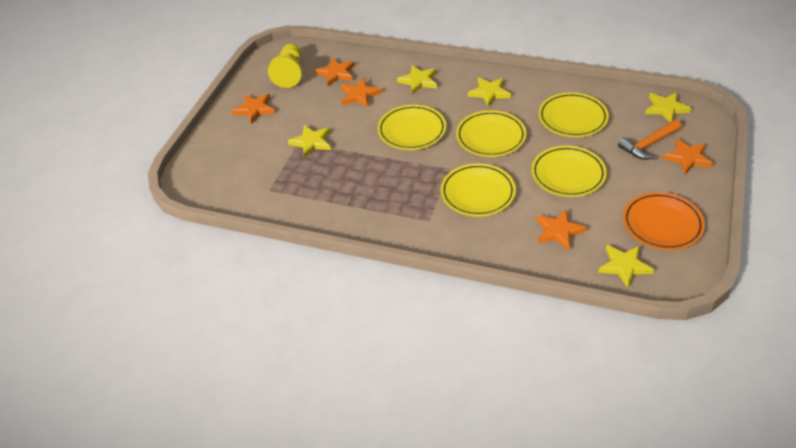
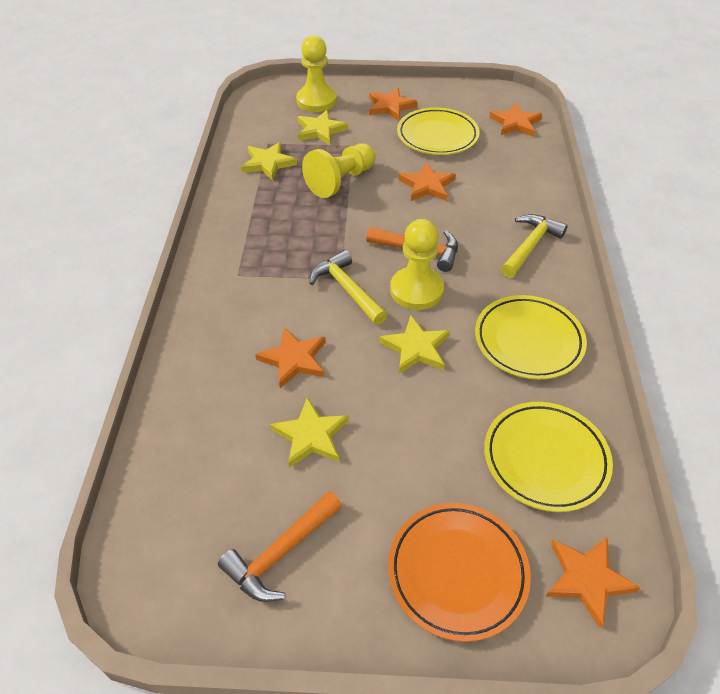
orange hammer: [618,119,681,160] = 1 -> [218,491,342,602] [366,227,458,272] = 2
yellow hammer: none = 0 -> [309,250,388,325] [501,214,568,278] = 2
yellow pawn: [268,43,302,88] = 1 -> [296,35,337,112] [302,144,375,198] [390,219,444,310] = 3
yellow plate: [377,105,446,150] [441,163,516,217] [456,110,526,157] [531,146,607,197] [538,92,609,137] = 5 -> [397,107,480,155] [475,295,587,380] [484,402,613,512] = 3
yellow star: [288,125,331,158] [397,65,437,95] [468,77,511,107] [598,245,654,288] [645,92,692,122] = 5 -> [241,142,297,181] [270,397,349,468] [298,110,348,145] [379,315,450,374] = 4

